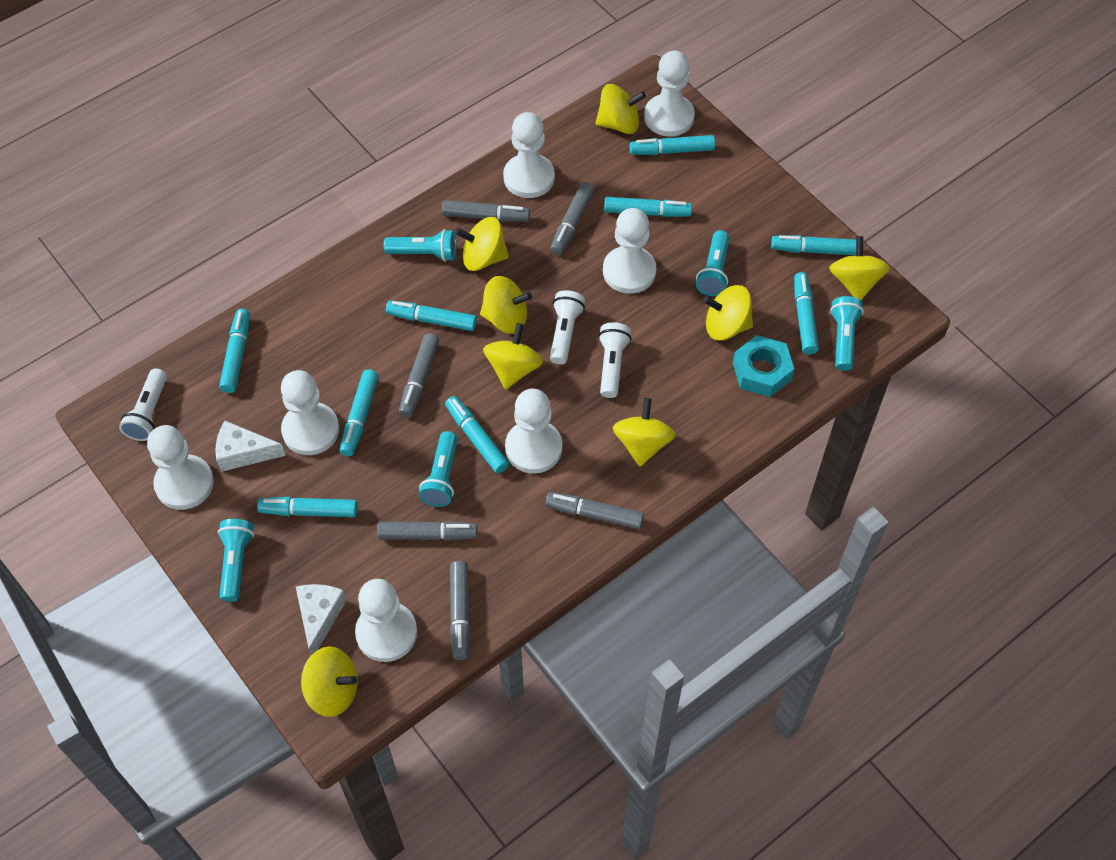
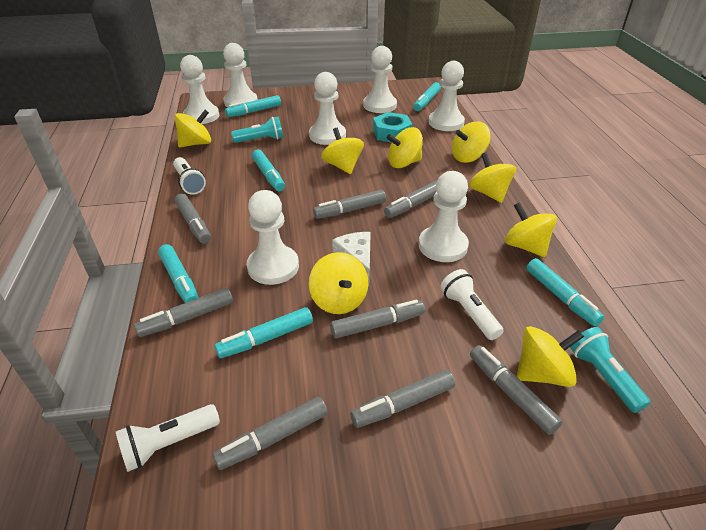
grey marker: [377,521,477,541] [399,333,439,417] [442,200,530,222] [450,561,470,660] [545,492,644,529] [550,182,594,255] = 6 -> [134,288,233,337] [175,194,211,244] [213,397,328,470] [313,190,386,219] [330,300,425,339] [350,370,455,428] [384,180,438,218] [470,345,563,435] = 8
turquoise flashlight: [218,519,254,602] [384,229,456,262] [419,431,458,507] [696,230,729,296] [830,296,864,371] = 5 -> [231,117,283,143] [570,327,651,413] = 2
turquoise marker: [219,309,250,393] [257,497,357,517] [340,369,379,456] [386,301,477,331] [445,396,509,473] [604,197,692,217] [630,135,715,155] [771,235,856,255] [794,272,819,355] = 9 -> [158,244,199,303] [215,307,313,358] [225,95,281,117] [252,150,285,191] [413,82,441,111] [526,258,604,326] = 6
white cheese: [215,421,286,472] [296,584,347,655] = 2 -> [332,232,371,286] = 1

